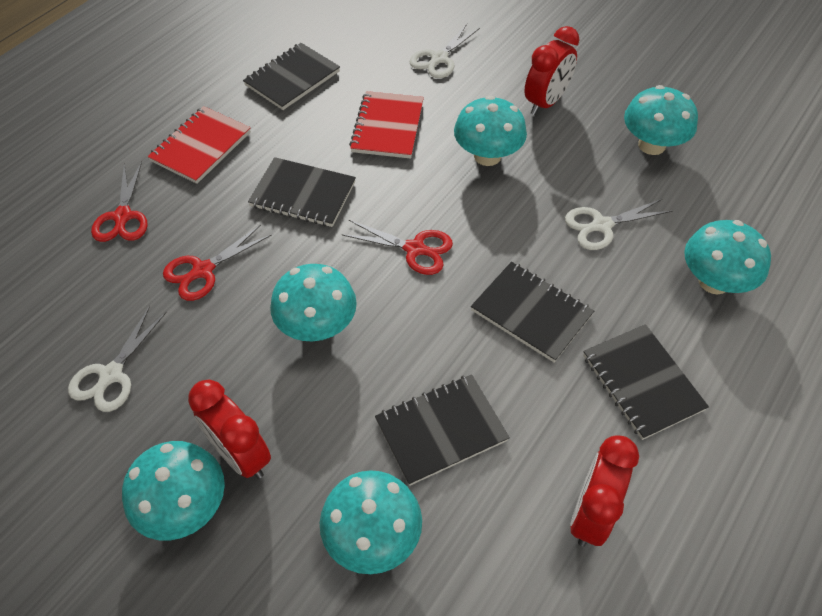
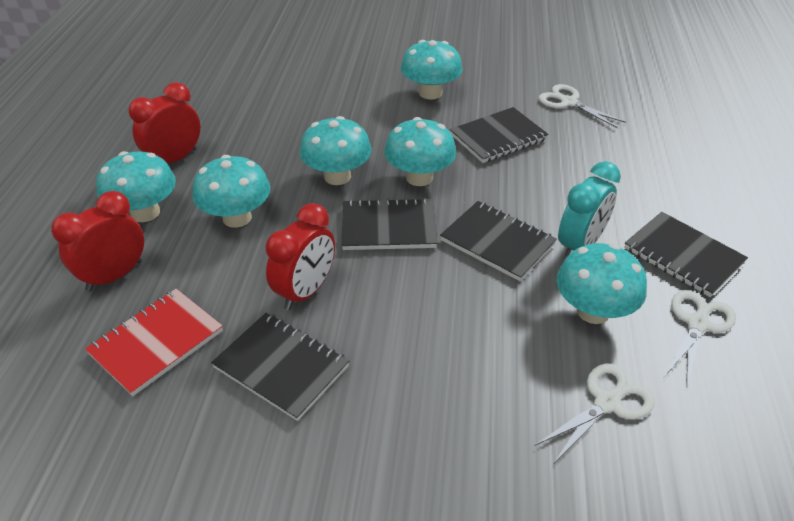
red notebook: [148,106,251,184] [349,91,424,159] = 2 -> [85,289,223,396] = 1
red scissors: [91,161,148,242] [163,225,272,301] [341,220,453,275] = 3 -> none = 0
turquoise clock: none = 0 -> [558,161,621,259] = 1

